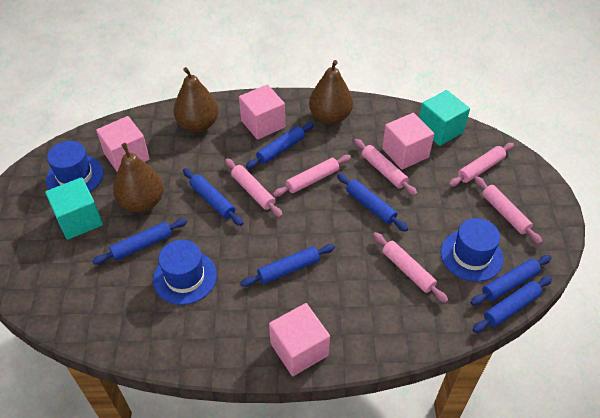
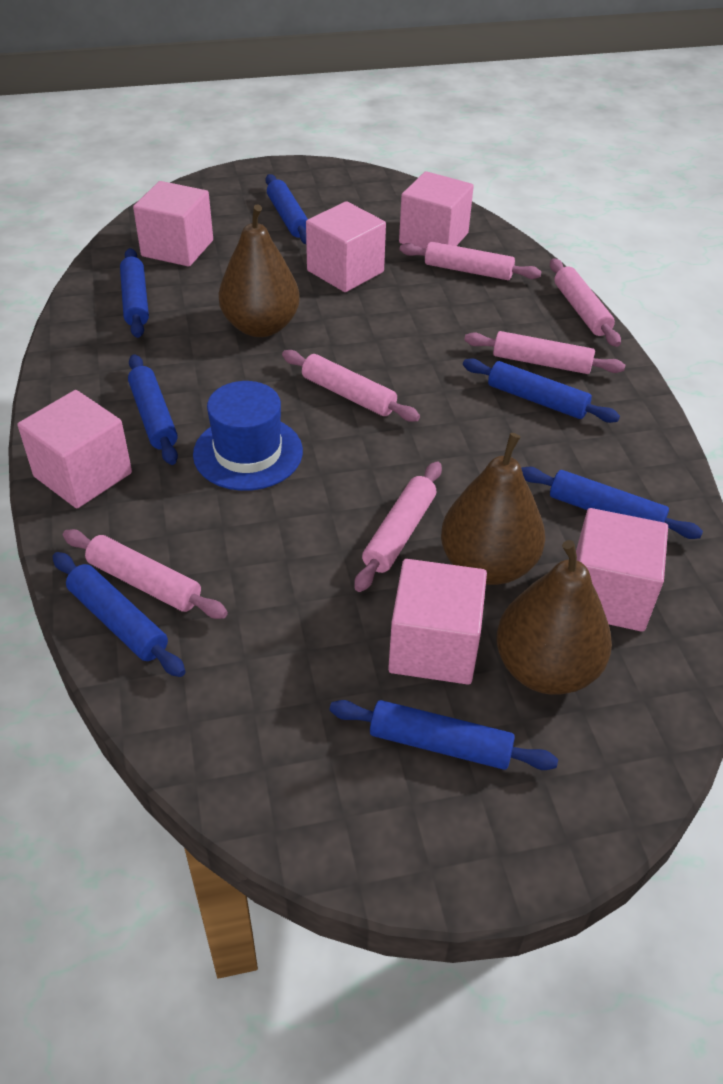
blue hat: [46,141,104,192] [153,240,217,305] [441,218,504,282] = 3 -> [193,381,303,491] = 1
pink cube: [96,116,150,172] [239,85,285,140] [269,303,330,376] [382,113,434,170] = 4 -> [17,390,132,508] [133,181,213,267] [306,201,386,292] [388,559,487,685] [399,171,474,249] [576,508,668,632] = 6
turquoise cube: [45,177,103,240] [419,90,470,146] = 2 -> none = 0

